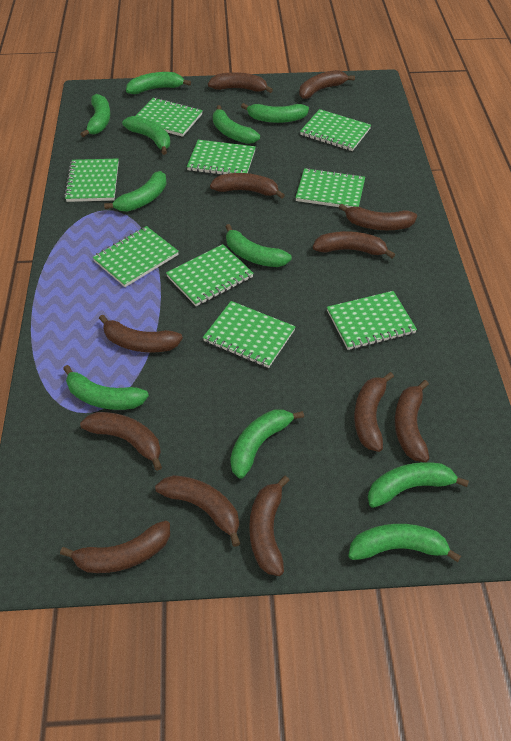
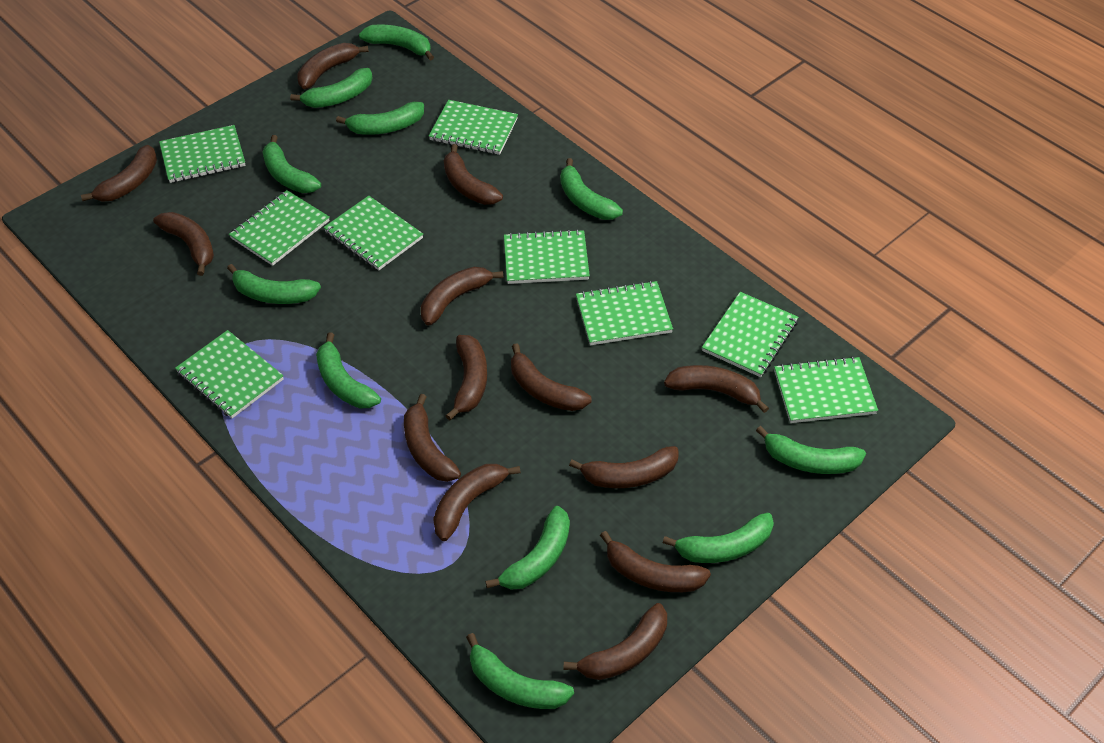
brown banana: [60,521,170,573] [80,412,162,471] [99,314,183,352] [155,475,240,547] [208,72,273,93] [210,173,285,199] [249,476,289,576] [299,70,355,99] [313,231,395,258] [339,203,417,230] [354,372,394,452] [395,380,429,462] = 12 -> [81,145,157,202] [153,212,214,276] [297,43,369,89] [404,394,461,482] [421,267,503,326] [433,464,521,541] [444,144,503,205] [446,335,487,420] [511,343,592,411] [564,603,667,680] [569,446,678,488] [600,531,711,592] [664,365,769,413] = 13

